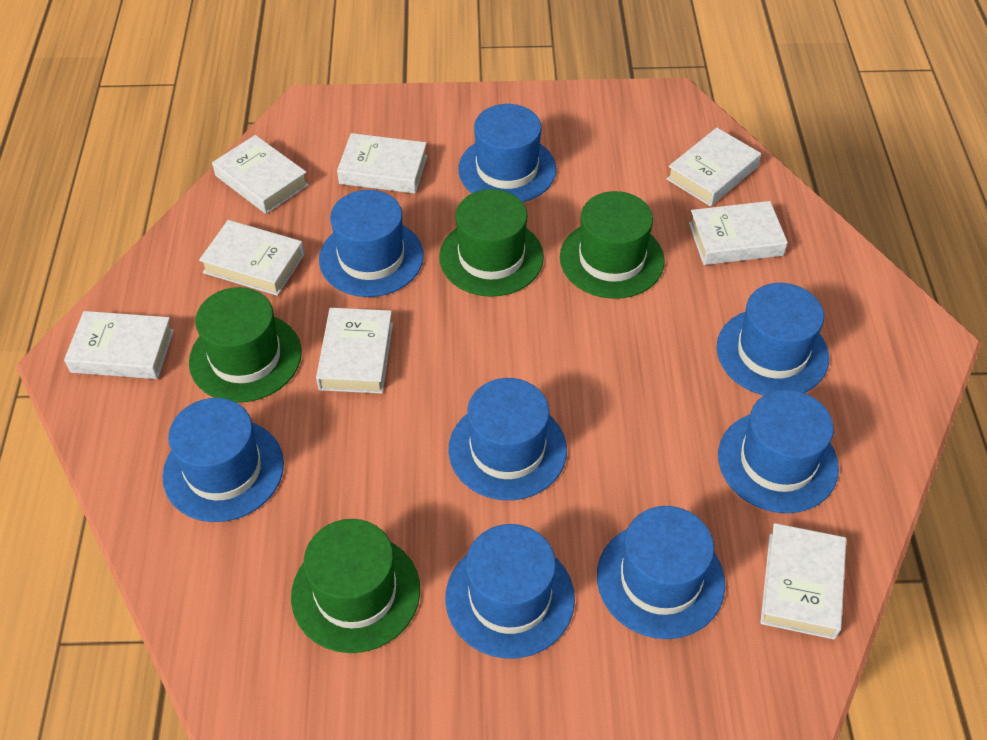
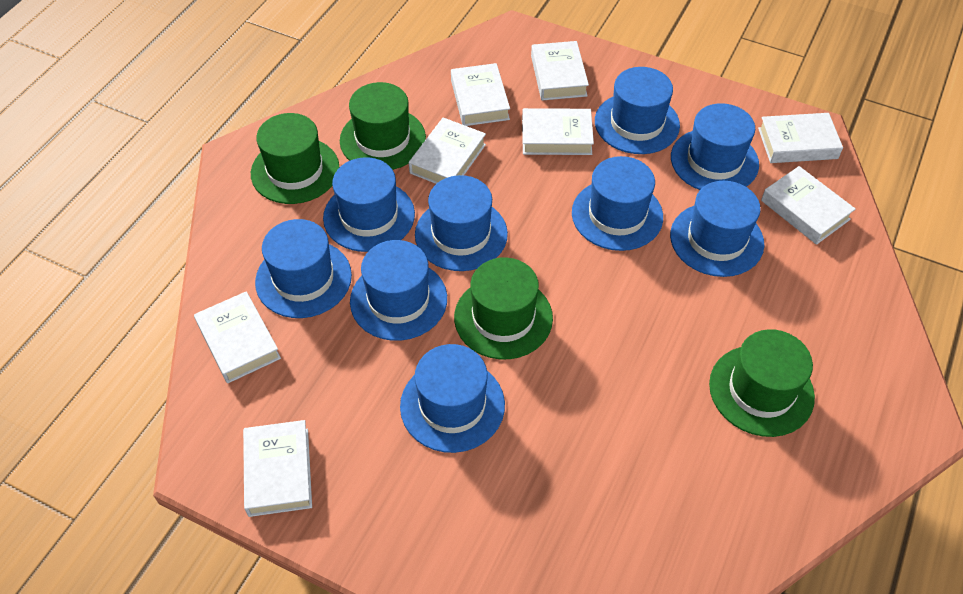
blue hat: [163,398,284,522] [319,190,424,297] [446,524,575,659] [449,378,567,500] [458,104,556,203] [597,506,725,639] [717,283,829,396] [718,390,839,513] = 8 -> [255,219,352,318] [323,157,415,252] [350,240,447,341] [400,344,505,453] [415,175,508,271] [572,156,663,251] [595,67,680,154] [670,181,764,277] [671,103,759,190] = 9

